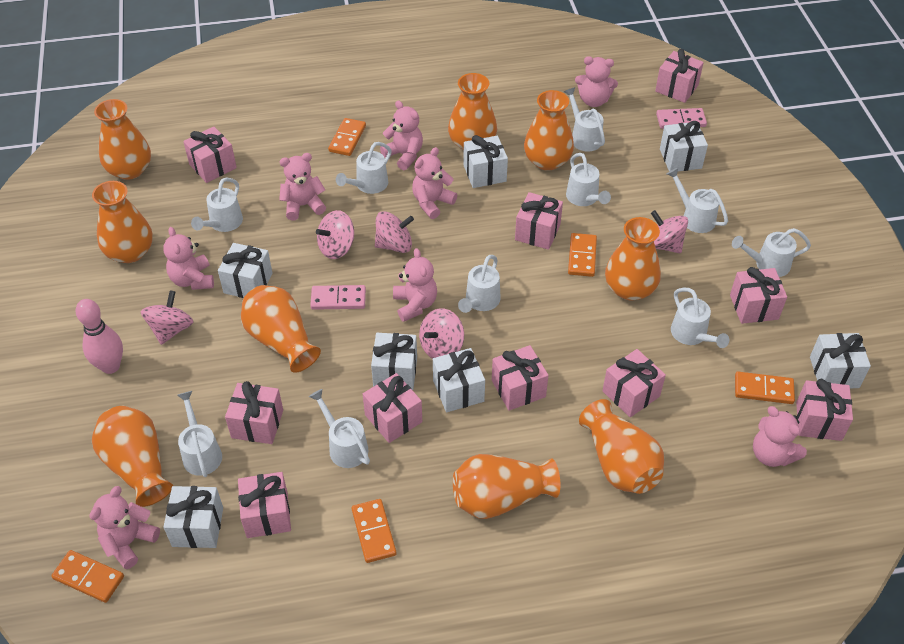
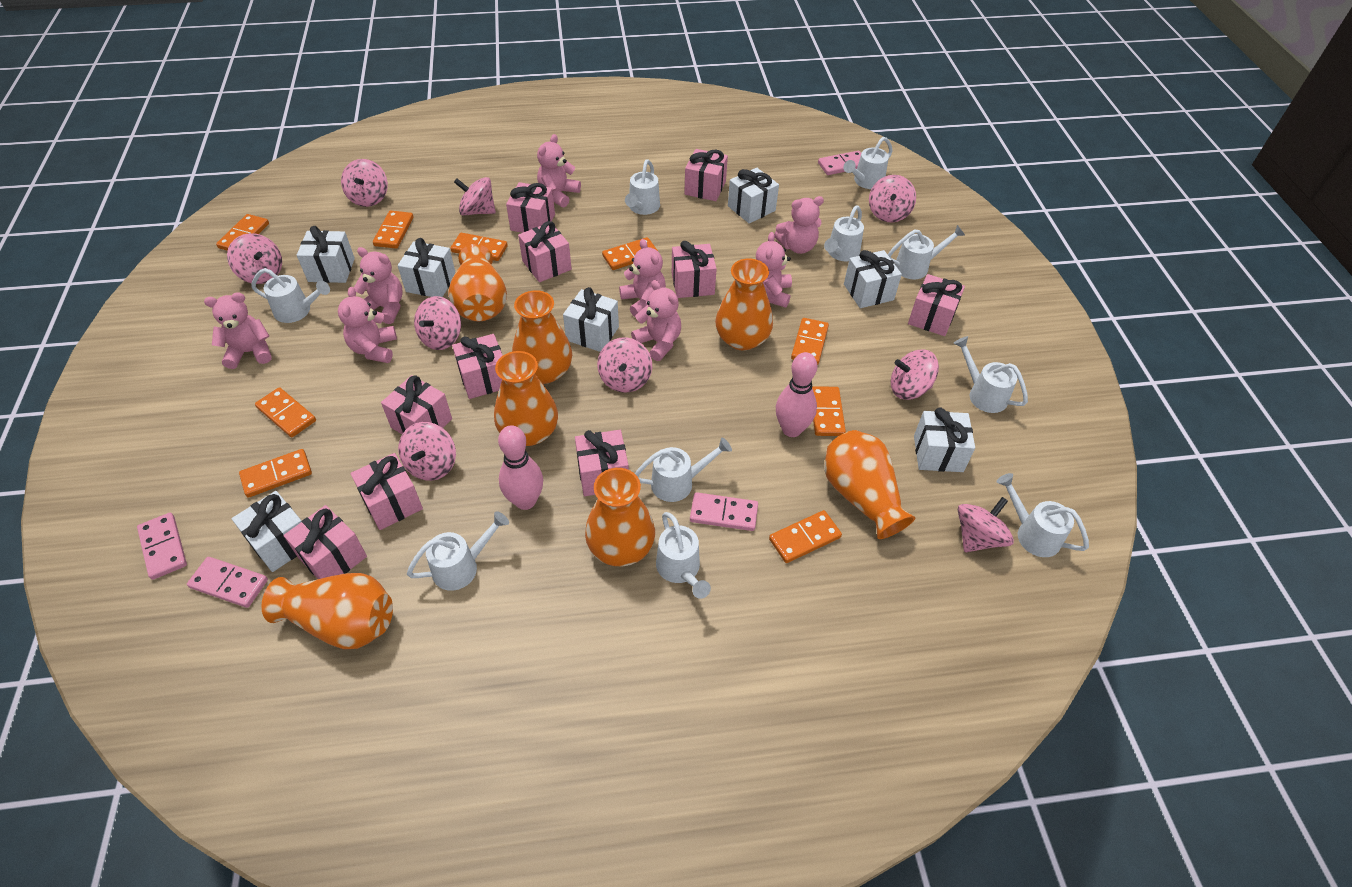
orange domino: [51,550,124,603] [328,118,366,156] [351,499,396,563] [568,233,597,277] [735,372,795,404] = 5 -> [216,214,269,251] [239,449,312,498] [255,387,316,438] [373,211,414,249] [451,233,508,261] [602,237,658,270] [769,510,842,563] [791,318,829,365] [812,386,846,436] = 9
orange vase: [92,181,153,263] [92,406,173,507] [94,99,151,180] [241,285,321,373] [448,73,497,150] [453,454,560,519] [524,90,574,171] [579,399,664,494] [605,217,661,300] = 9 -> [261,573,393,649] [448,244,507,321] [494,351,558,446] [512,290,572,384] [585,468,655,566] [715,258,773,351] [824,430,915,539] = 7
pink bowling pin: [76,299,123,374] = 1 -> [498,425,543,510] [776,352,817,437] = 2
pink domino: [310,285,366,310] [656,108,707,129] = 2 -> [137,513,187,580] [187,557,268,608] [690,492,758,531] [818,151,861,175] = 4
pink spinning top: [141,290,193,345] [316,210,354,259] [375,211,414,253] [419,308,464,359] [651,210,688,253] = 5 -> [227,233,282,284] [341,159,388,207] [398,422,456,481] [414,296,461,350] [454,177,496,216] [597,337,652,393] [869,175,916,222] [891,349,939,400] [958,497,1014,552] = 9

